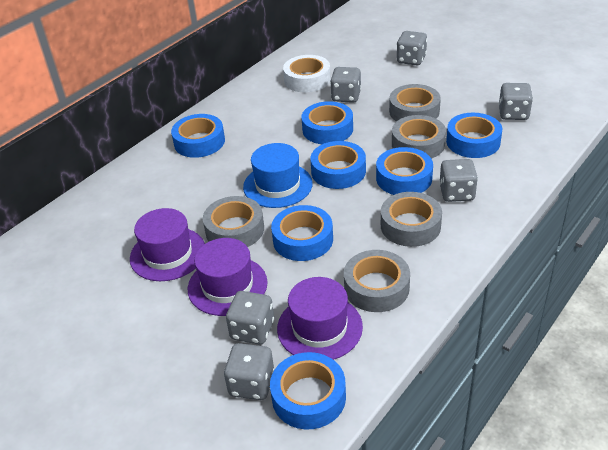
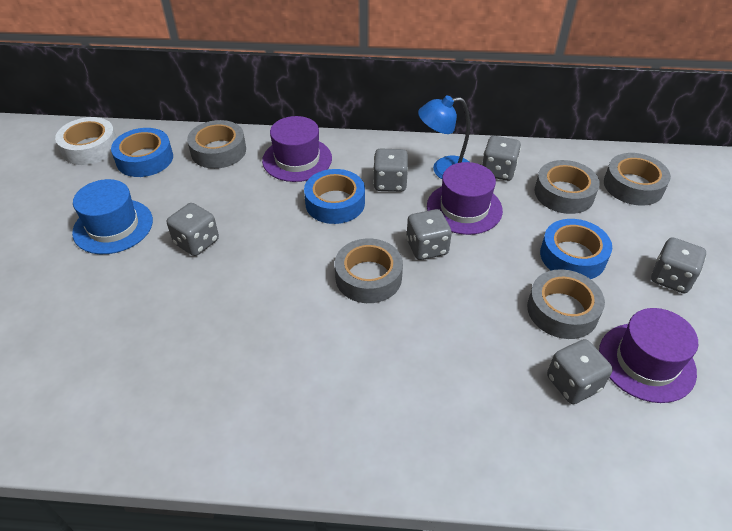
blue lamp: none = 0 -> [418,95,470,179] = 1
blue tape: [171,114,225,158] [270,352,346,429] [271,205,333,261] [301,101,353,144] [310,141,366,189] [376,147,433,195] [446,113,502,158] = 7 -> [111,128,173,177] [304,169,365,224] [540,219,612,279] = 3

